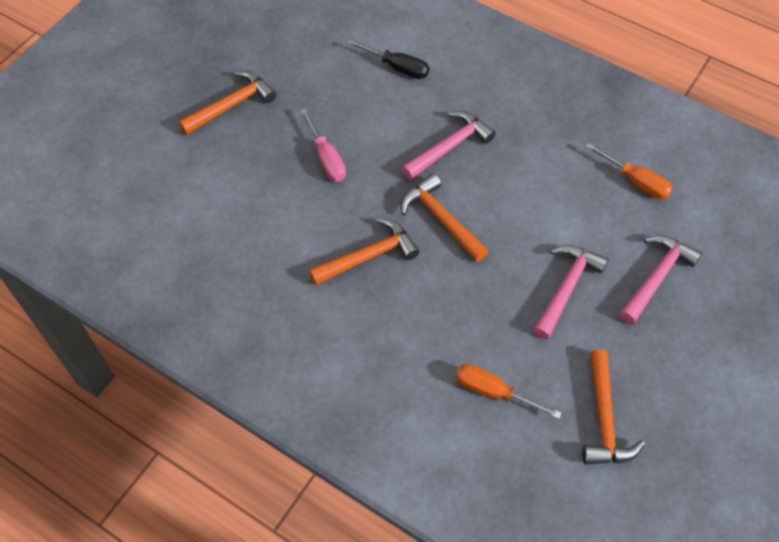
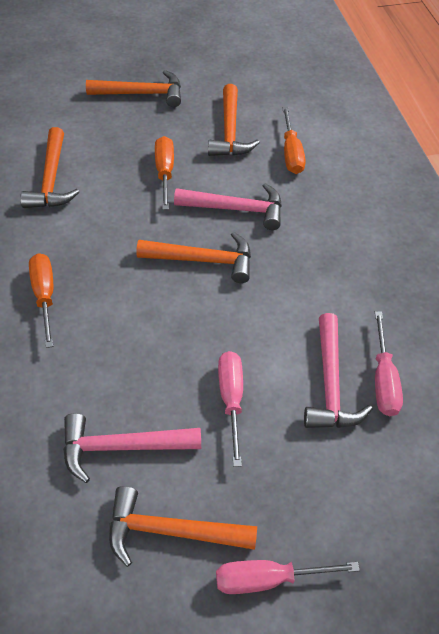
black screwdriver: [347,39,429,79] = 1 -> none = 0
orange hammer: [178,71,277,135] [309,218,420,285] [401,173,488,262] [582,350,645,465] = 4 -> [21,127,79,208] [86,70,181,107] [109,486,257,567] [136,232,251,283] [208,84,260,156] = 5
orange screwdriver: [456,364,562,419] [585,143,673,199] = 2 -> [29,253,53,348] [155,136,174,210] [282,107,306,174] = 3
pink screwdriver: [300,108,346,182] = 1 -> [216,560,360,594] [218,351,243,467] [375,311,403,416] = 3

